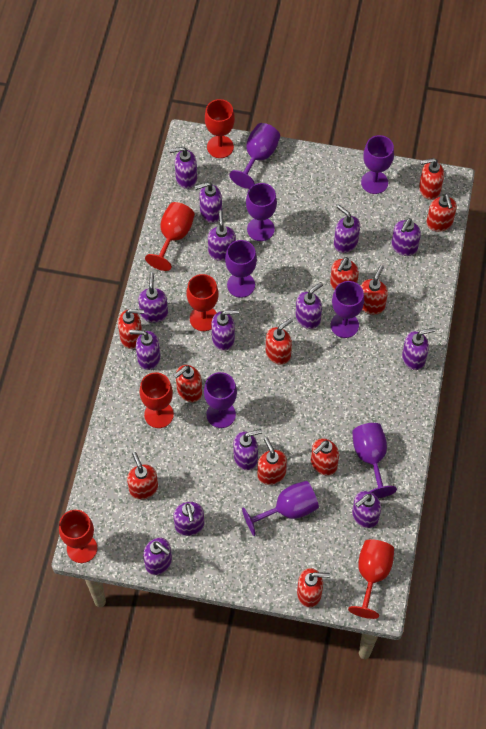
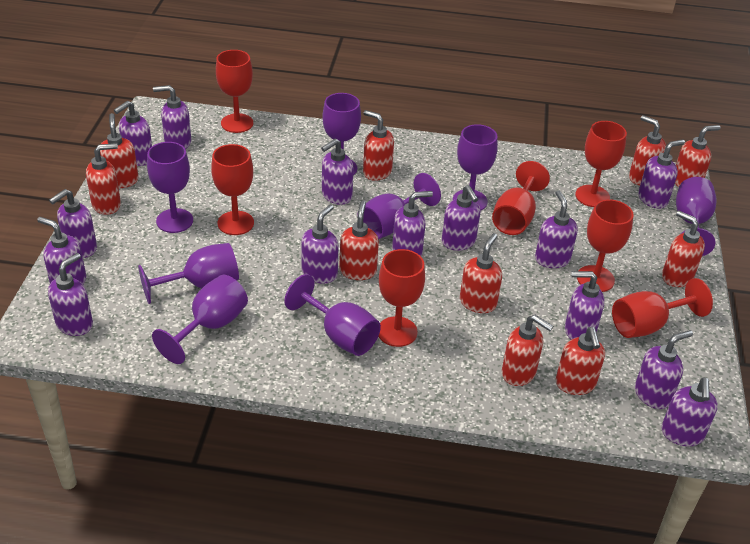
red goblet: [59,510,97,563] [140,372,174,428] [145,202,195,271] [187,274,219,331] [205,99,235,158] [348,539,394,619] = 6 -> [211,144,254,235] [216,50,253,133] [378,249,425,347] [492,161,550,235] [575,121,627,207] [577,199,633,292] [612,278,713,338] = 7
red soap dispenser: [118,309,144,349] [127,452,158,499] [174,365,202,402] [257,437,287,485] [266,318,293,365] [297,568,330,608] [311,438,339,476] [330,257,359,290] [361,265,388,315] [419,158,444,200] [426,194,457,232] = 11 -> [86,143,121,215] [100,113,139,188] [339,201,379,280] [363,110,394,181] [460,233,502,313] [502,315,553,386] [556,327,605,395] [629,115,666,185] [662,211,705,287] [675,125,720,187] = 10

